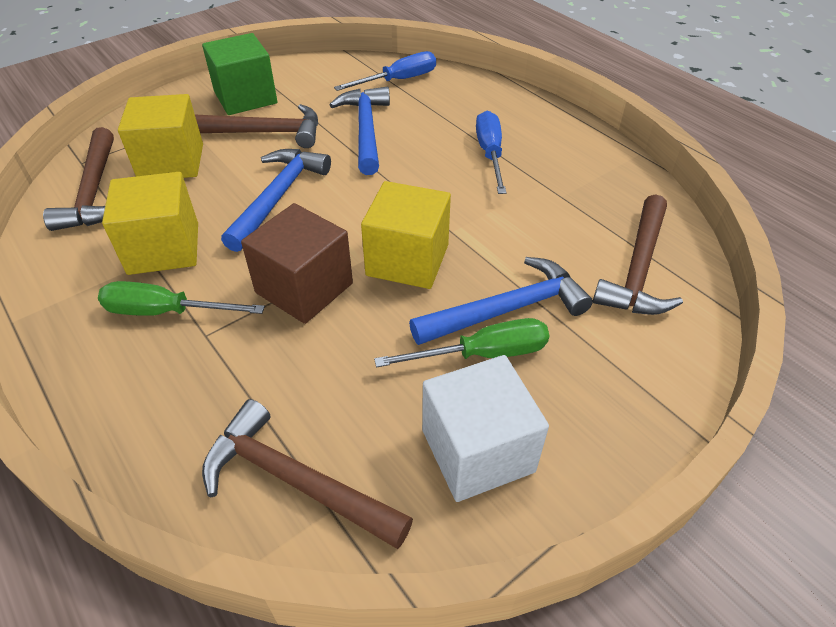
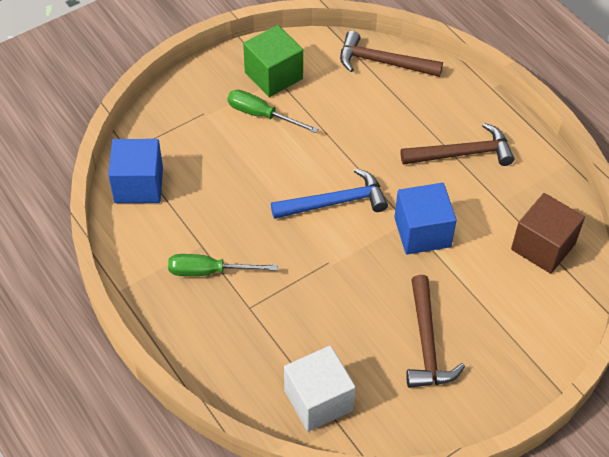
blue cube: none = 0 -> [108,139,163,203] [394,183,457,254] = 2
blue hammer: [221,149,331,252] [330,87,390,175] [409,257,593,345] = 3 -> [271,168,388,219] = 1
blue screwdriver: [334,51,436,91] [476,111,507,194] = 2 -> none = 0
brown hammer: [43,127,114,231] [195,104,318,148] [202,399,413,549] [593,194,683,315] = 4 -> [340,31,443,77] [401,123,515,166] [406,275,465,388] = 3
yellow cube: [102,172,198,275] [118,94,203,178] [361,181,451,289] = 3 -> none = 0

